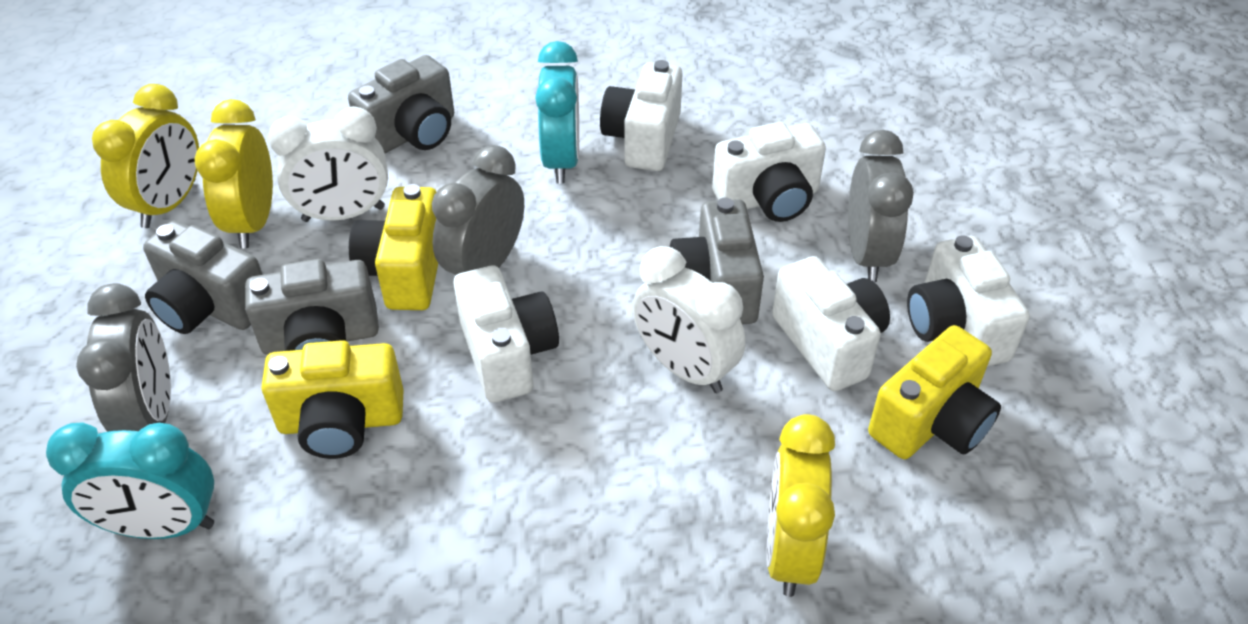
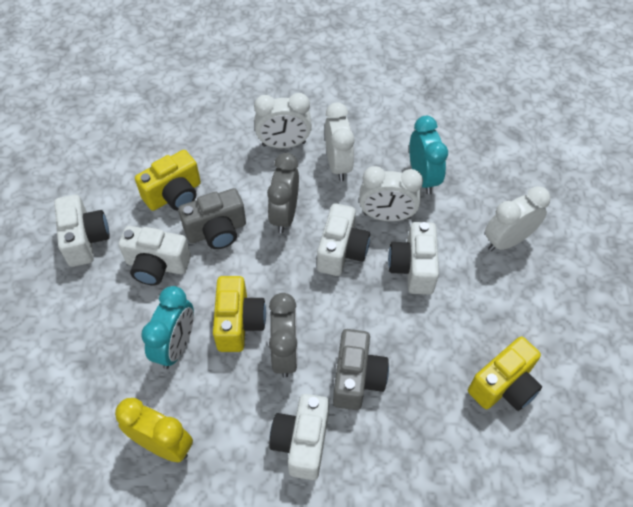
grey camera: [143,221,263,334] [245,259,379,355] [348,55,454,154] [670,197,764,324] = 4 -> [178,188,246,249] [333,329,389,410] = 2
grey clock: [76,283,171,432] [432,145,524,275] [848,130,914,282] = 3 -> [267,153,299,233] [269,293,298,378] = 2
white clock: [268,106,388,222] [633,246,746,393] = 2 -> [254,93,312,148] [325,102,355,181] [359,166,423,221] [485,186,551,251] = 4
yellow clock: [92,84,199,228] [194,99,273,248] [766,414,835,597] = 3 -> [115,398,193,462] = 1

